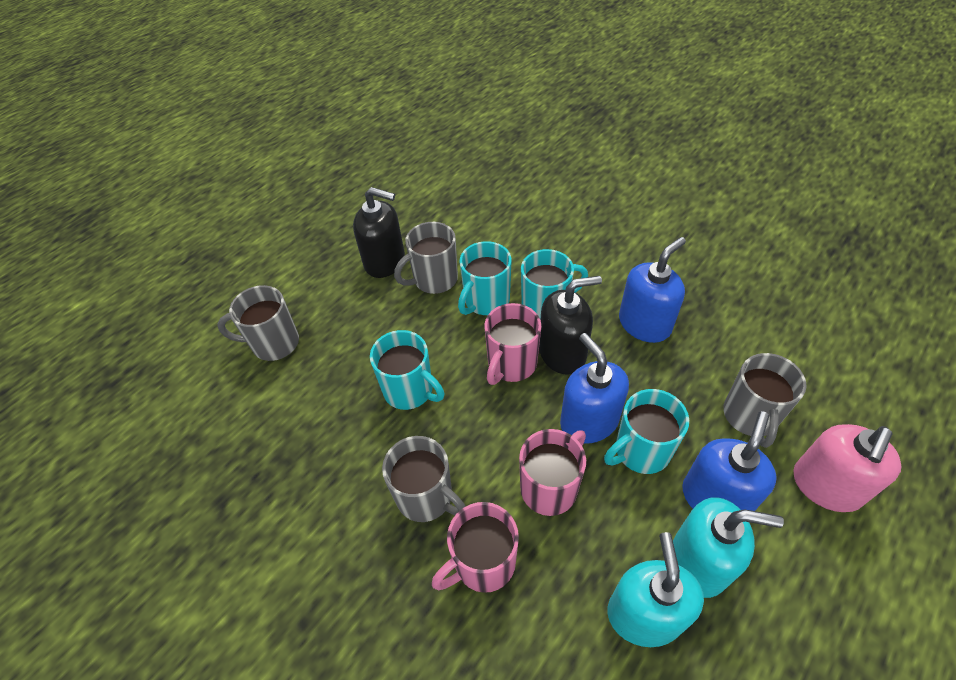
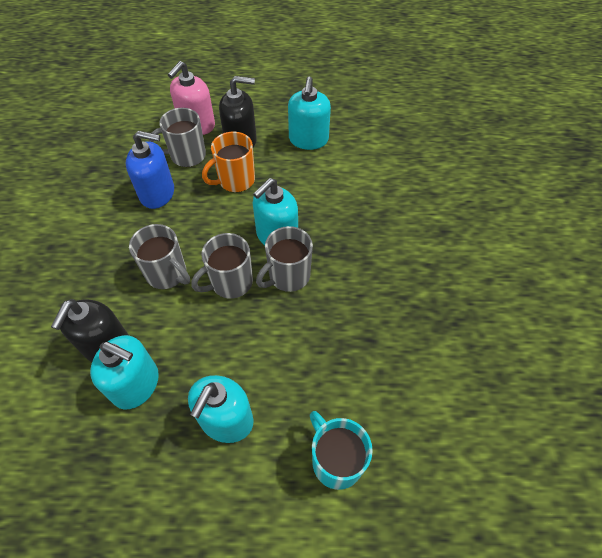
blue soap dispenser: [560,333,629,444] [619,237,686,343] [682,411,777,511] = 3 -> [126,131,174,209] = 1
orange mug: none = 0 -> [202,132,255,192] = 1
pink mug: [432,502,519,593] [484,303,541,385] [519,429,586,516] = 3 -> none = 0
turquoise mug: [370,330,444,410] [458,241,512,315] [521,249,588,320] [604,389,689,474] = 4 -> [310,411,373,490] = 1
turquoise soap dispenser: [607,532,704,647] [673,497,784,598] = 2 -> [90,335,159,409] [188,375,254,443] [253,178,298,245] [288,76,331,150] = 4

